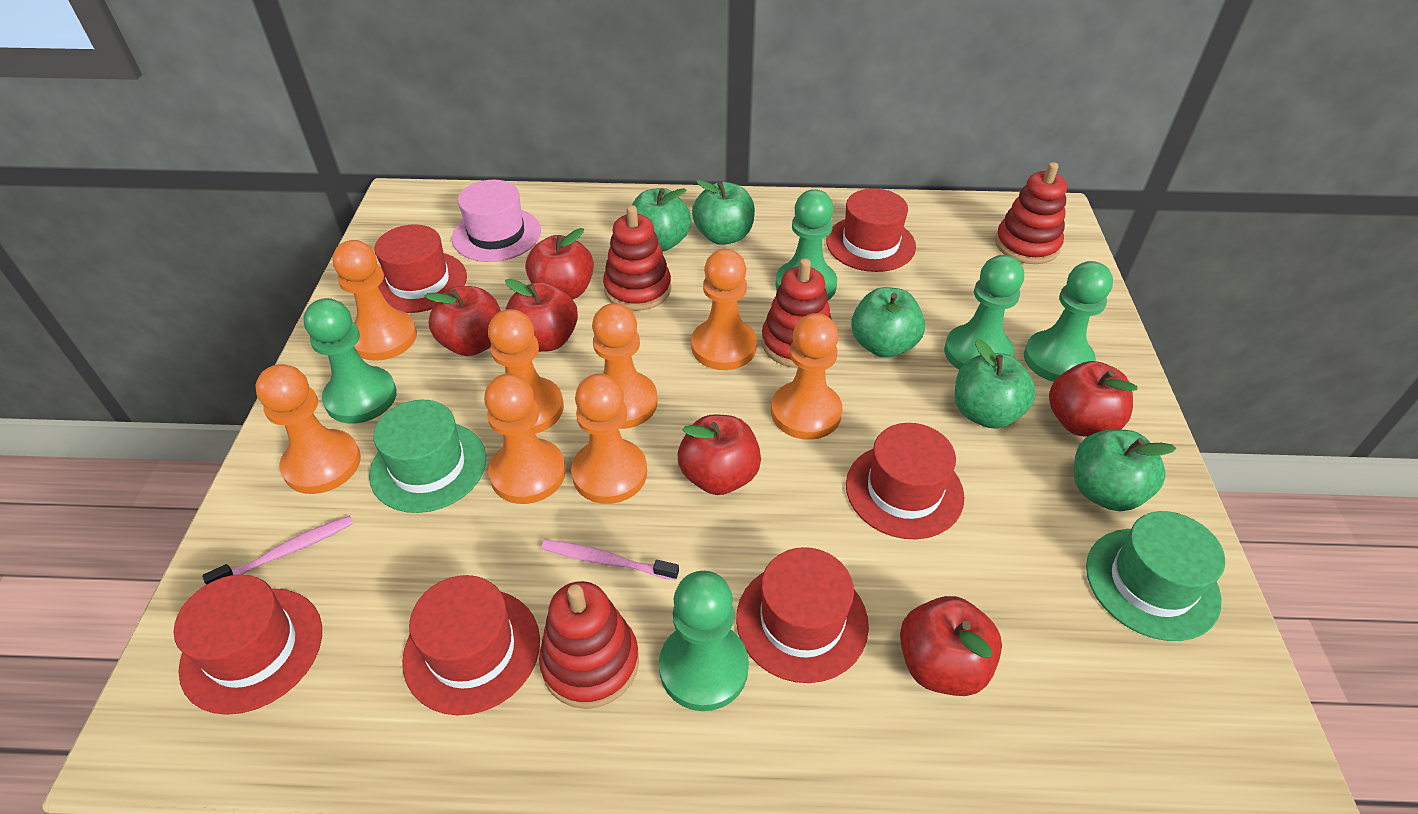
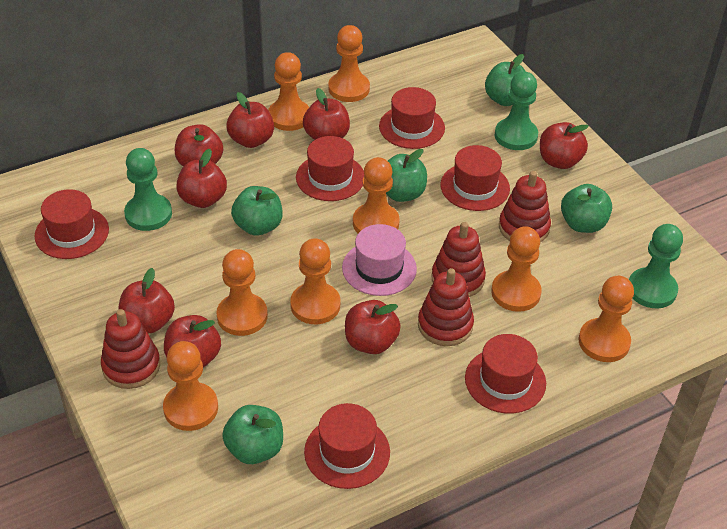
green hat: [369,400,486,513] [1086,511,1225,641] = 2 -> none = 0
green pawn: [303,298,397,423] [659,571,749,711] [775,189,837,301] [944,255,1024,370] [1024,261,1113,382] = 5 -> [124,148,172,231] [495,72,538,150] [629,224,683,309] = 3
pink toothbrush: [202,515,354,585] [541,540,679,580] = 2 -> none = 0
red apple: [425,286,501,356] [505,279,578,352] [525,228,594,300] [678,414,761,495] [900,596,1002,696] [1049,361,1137,437] = 6 -> [118,268,175,333] [164,315,221,367] [175,124,223,166] [176,149,227,208] [226,92,274,148] [303,88,350,140] [345,300,401,354] [540,122,589,169] = 8

